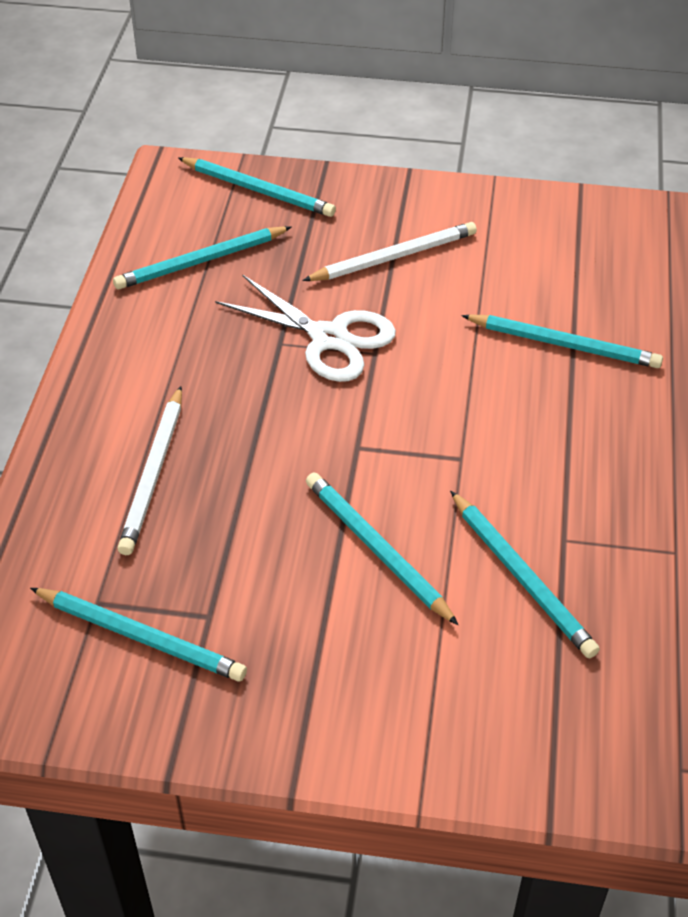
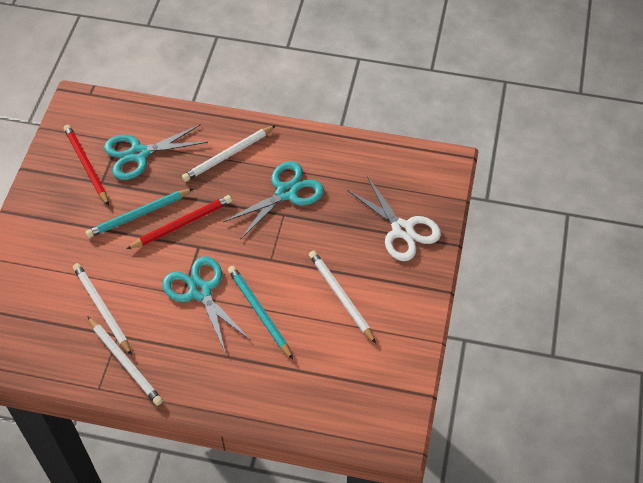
red pencil: none = 0 -> [64,125,109,206] [127,195,232,249] = 2
turquoise pencil: [30,588,247,682] [113,226,291,290] [178,157,336,217] [306,472,458,625] [450,491,600,658] [461,315,663,368] = 6 -> [85,189,193,238] [228,266,293,359] = 2
turquoise scissors: none = 0 -> [104,124,208,180] [162,256,250,351] [223,161,324,240] = 3
white pencil: [118,386,182,555] [302,222,477,281] = 2 -> [73,263,132,356] [87,316,163,406] [182,125,276,182] [309,250,376,344] = 4

